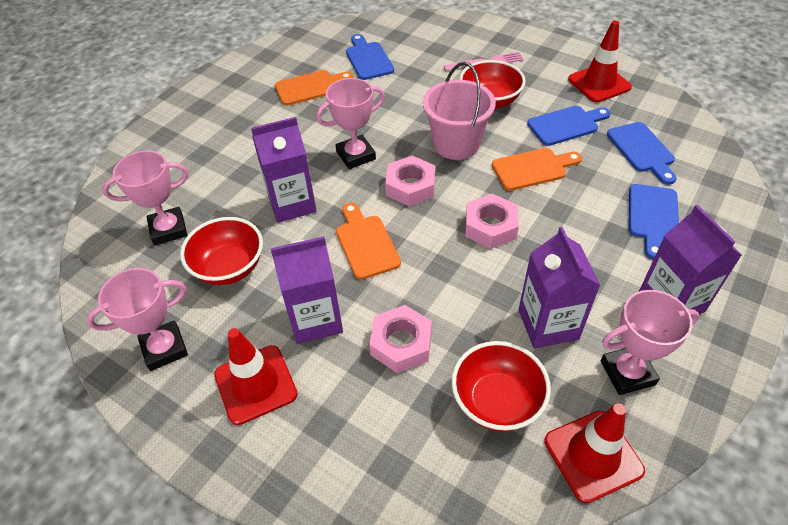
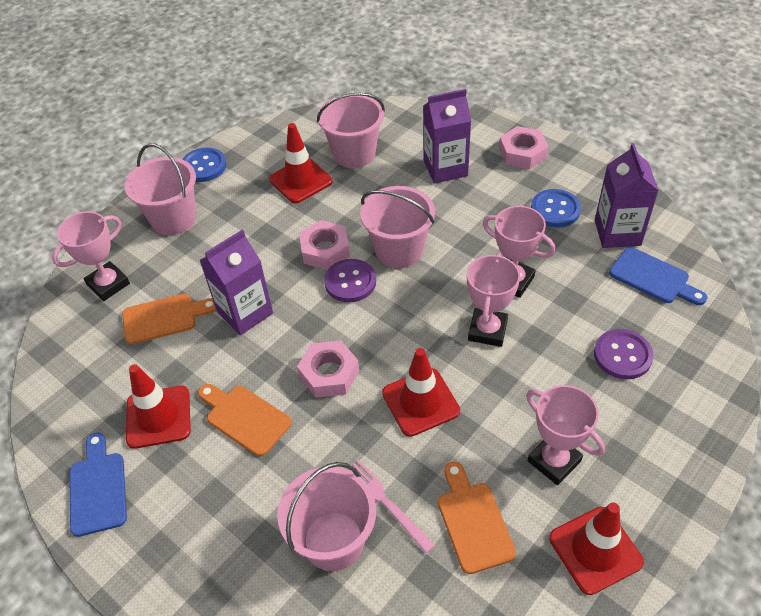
blue button: none = 0 -> [183,148,227,182] [531,189,581,228] = 2
blue cutting board: [346,34,394,80] [527,106,611,146] [607,122,677,185] [629,184,679,260] = 4 -> [70,432,127,537] [609,247,708,305] = 2
pink bucket: [423,62,496,160] = 1 -> [125,143,196,235] [277,462,376,571] [317,92,385,168] [360,186,435,268] = 4
purple button: none = 0 -> [324,259,376,302] [594,329,653,379] = 2
purple carton: [251,117,317,223] [271,236,343,344] [518,227,600,348] [639,205,742,317] = 4 -> [199,230,273,335] [423,89,471,184] [595,143,659,248] = 3
red bowl: [180,217,263,285] [452,341,551,431] [459,60,526,109] = 3 -> none = 0
red traffic cone: [214,328,298,425] [544,403,645,503] [568,21,632,102] = 3 -> [126,364,191,449] [269,123,333,203] [382,348,460,437] [549,502,644,595] = 4

